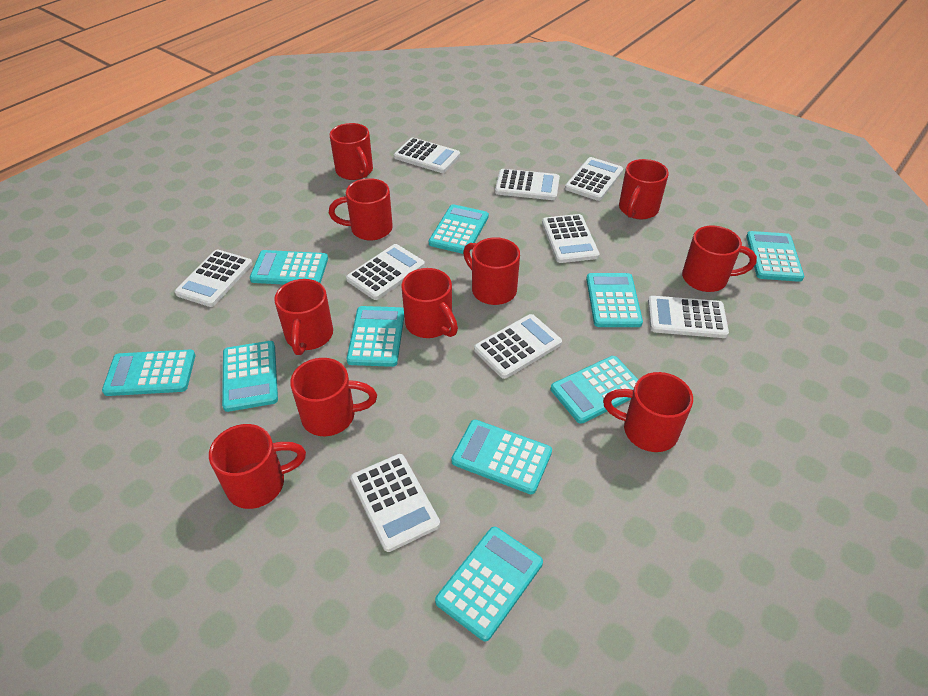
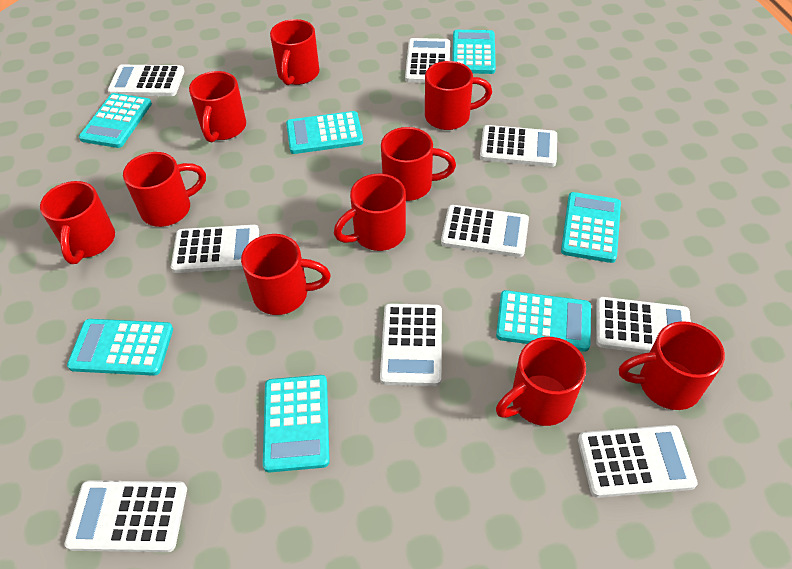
turquoise calculator: [102,350,195,396] [222,341,278,412] [250,250,328,285] [347,306,404,367] [429,204,489,254] [435,527,543,641] [451,420,552,494] [551,356,639,424] [586,273,643,327] [746,231,804,282] = 10 -> [67,319,173,376] [79,93,152,148] [263,375,330,473] [286,111,363,154] [452,30,496,74] [496,290,591,352] [561,192,621,263] = 7

